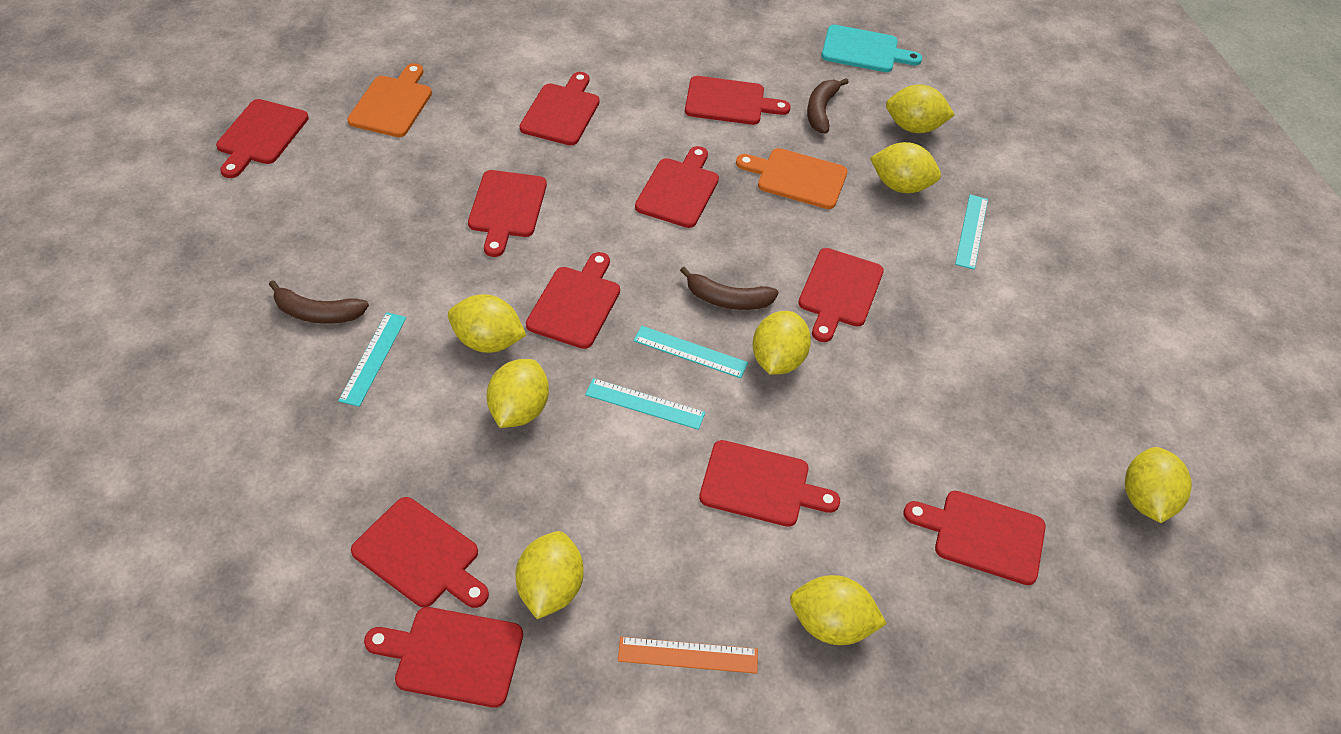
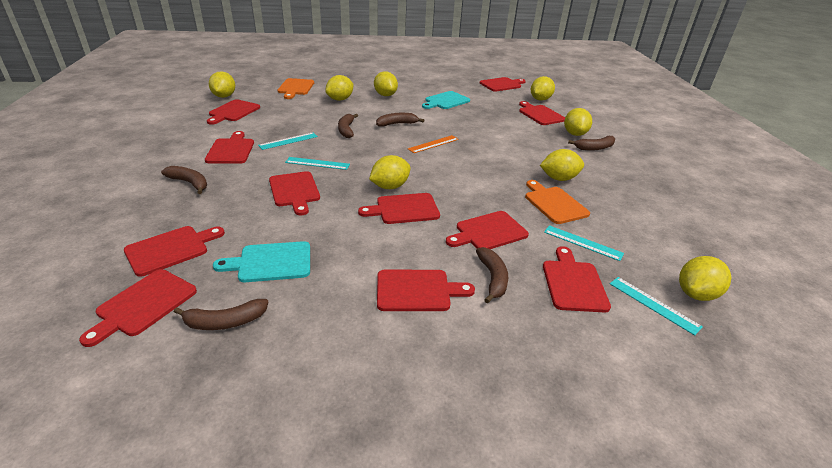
brown banana: [269,280,369,324] [680,267,779,310] [807,78,849,133] = 3 -> [161,166,207,194] [174,299,269,330] [338,114,358,138] [376,113,424,127] [476,247,508,303] [568,136,615,151] = 6
turquoise cutting board: [821,25,922,72] = 1 -> [213,241,310,282] [422,91,470,109] = 2

